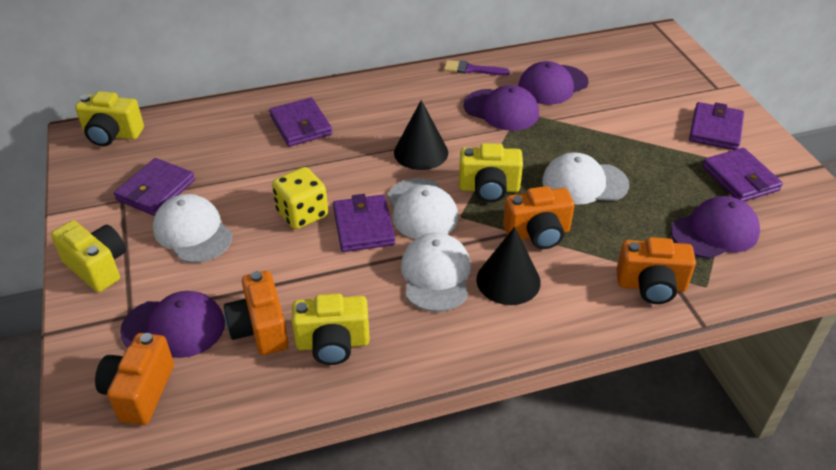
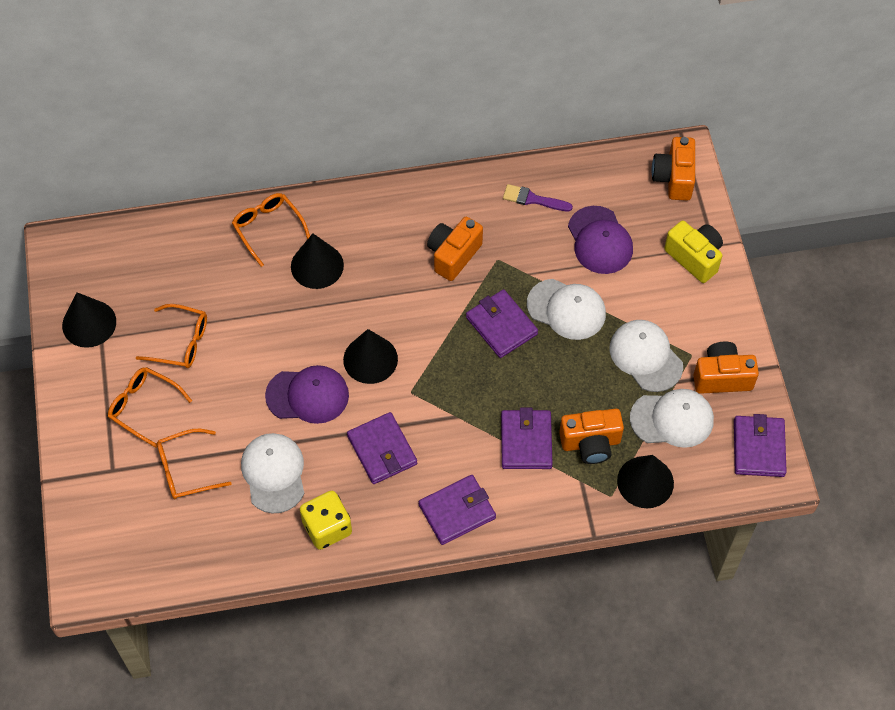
black cone: [394,100,448,170] [476,227,541,305] = 2 -> [62,292,116,348] [291,233,344,289] [343,329,398,384] [617,455,674,508] = 4
orange glasses: none = 0 -> [108,367,192,448] [136,304,207,368] [157,429,232,499] [232,193,310,267] = 4
purple cap: [120,291,225,358] [464,85,539,131] [518,61,589,105] [671,196,760,259] = 4 -> [265,365,349,424] [568,206,633,274] = 2
yellow camera: [51,220,126,292] [75,91,144,146] [292,293,370,365] [459,143,523,202] = 4 -> [664,221,723,283] = 1

